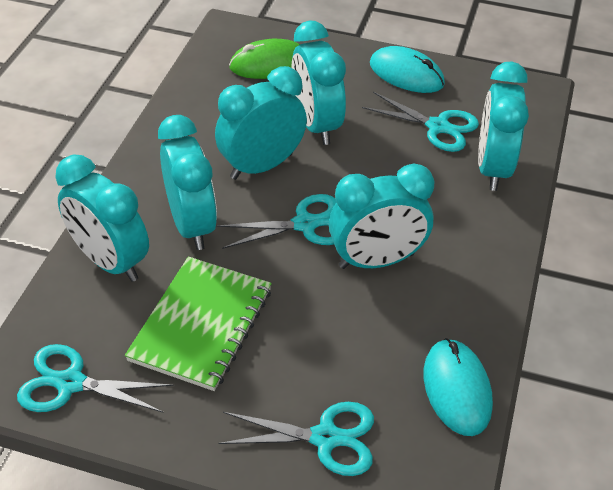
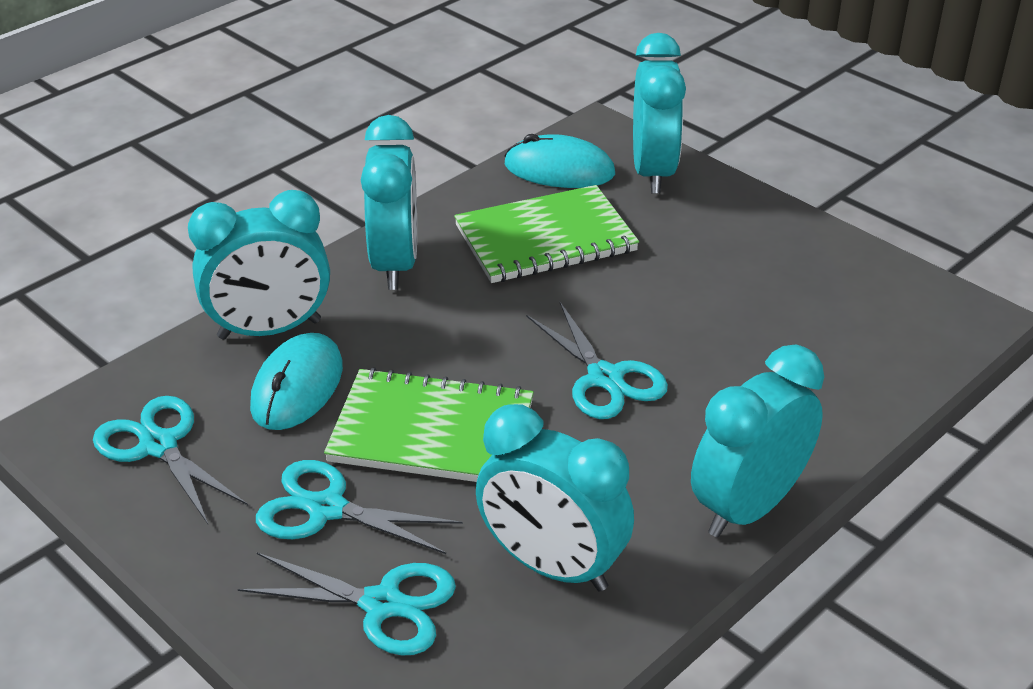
green mouse: [229,39,300,79] = 1 -> none = 0
green notebook: [125,257,272,391] = 1 -> [324,367,534,482] [454,185,639,283] = 2
turquoise clock: [55,155,149,282] [158,115,217,250] [215,66,307,180] [291,21,346,145] [329,163,435,269] [478,61,529,191] = 6 -> [188,190,330,340] [361,115,417,290] [476,404,634,591] [633,33,686,194] [691,344,824,537] = 5

